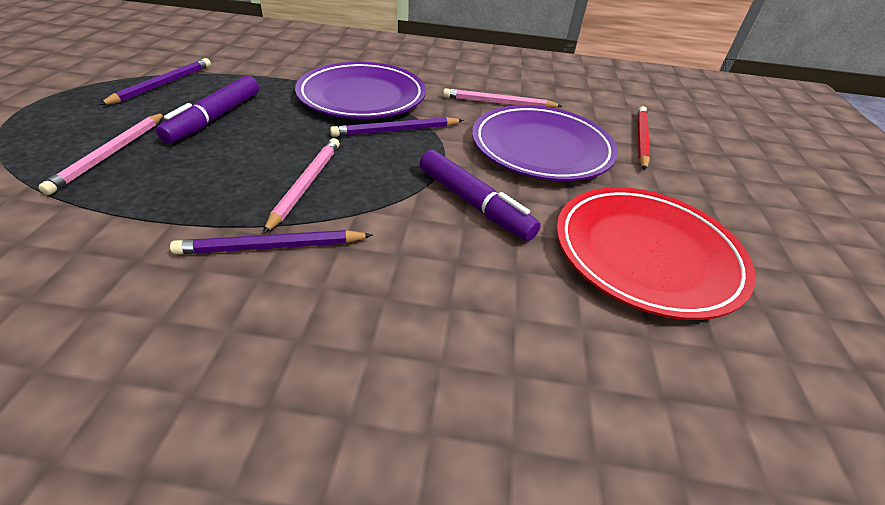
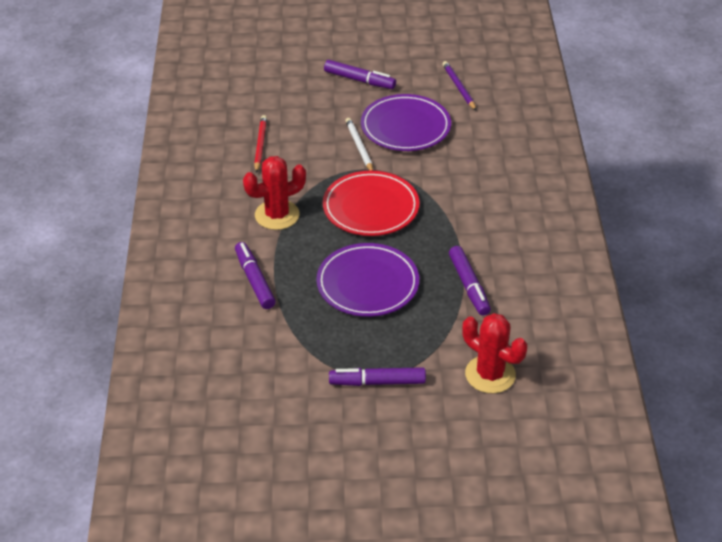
pink pencil: [38,113,165,195] [263,138,340,234] [443,88,562,108] = 3 -> none = 0
purple marker: [156,75,259,144] [420,150,541,241] = 2 -> [235,242,276,309] [324,60,396,89] [329,367,426,386] [449,246,491,315] = 4
purple pencil: [99,58,211,105] [170,230,373,255] [330,117,464,137] = 3 -> [442,61,476,110] = 1
red cactus: none = 0 -> [243,156,306,230] [462,313,527,393] = 2
white pencil: none = 0 -> [345,118,373,171] = 1

